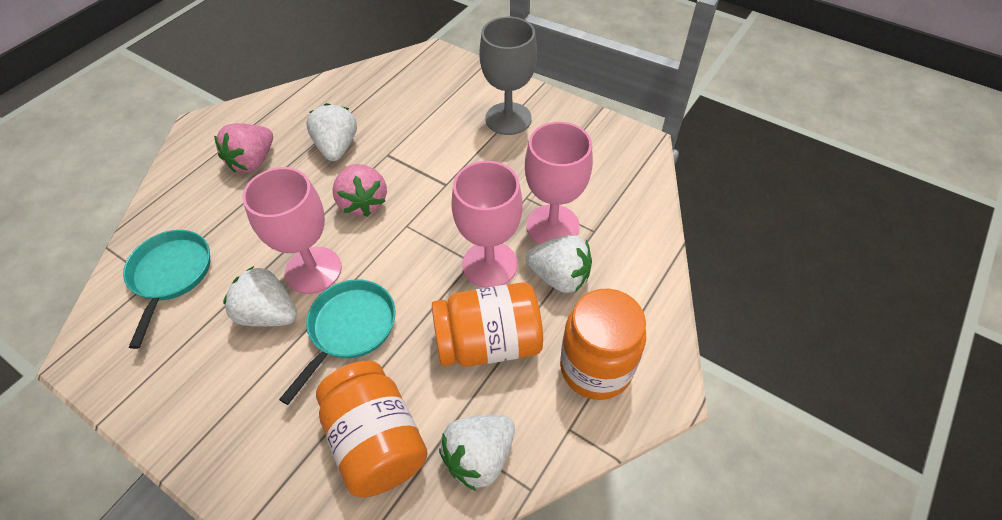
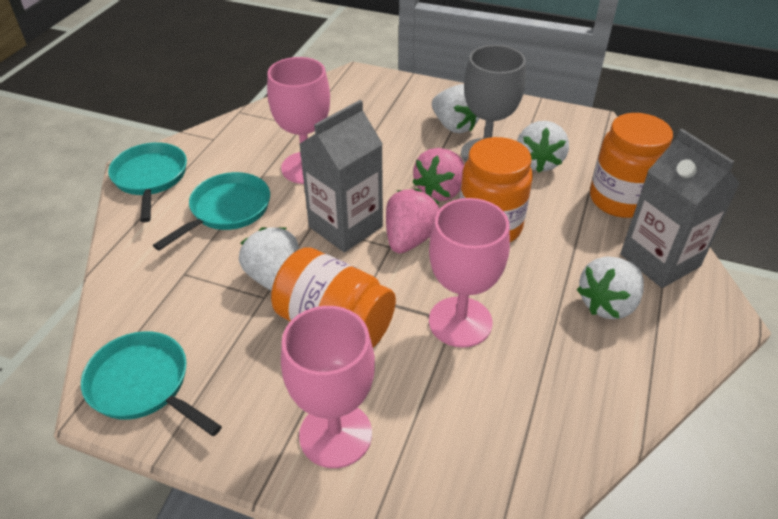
grey carton: none = 0 -> [299,100,383,252] [620,129,740,288] = 2
turquoise pan: [123,230,210,349] [279,279,396,405] = 2 -> [81,331,222,436] [108,142,187,223] [153,172,270,251] = 3

